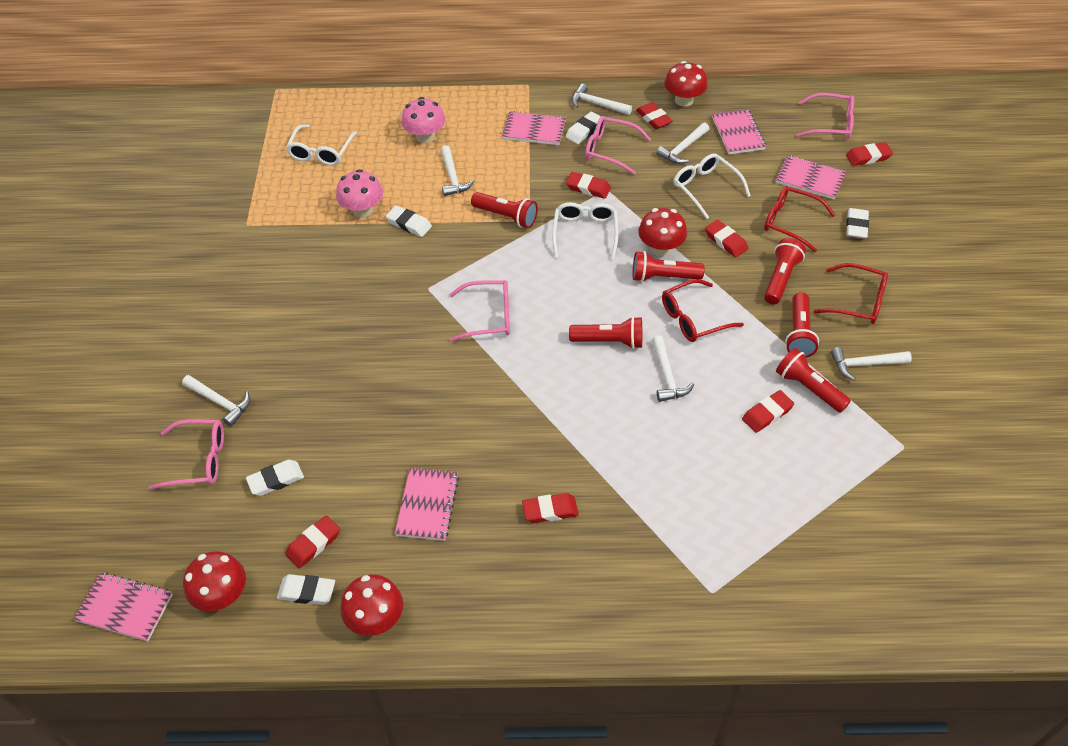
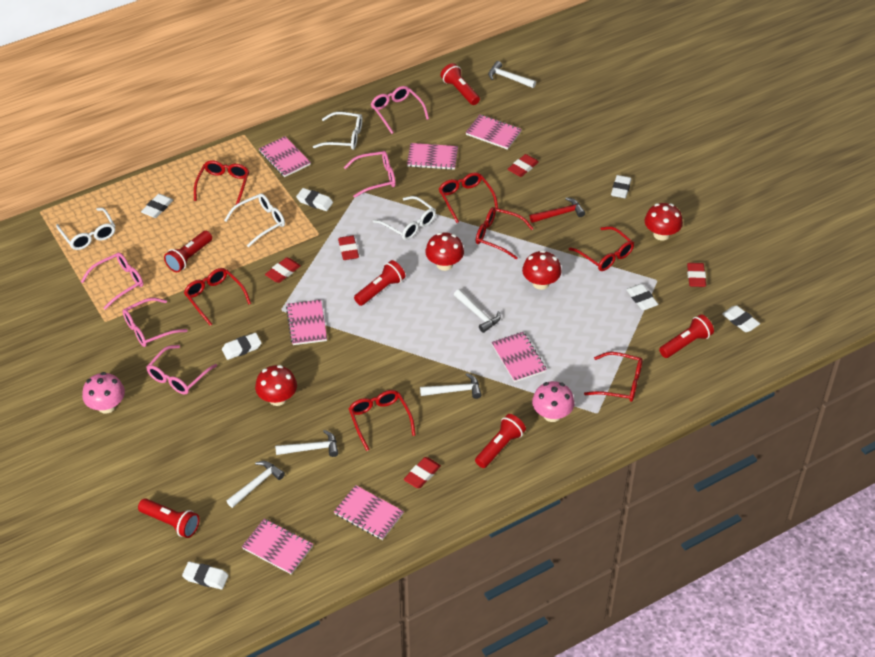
pink glasses: [149,419,224,490] [450,280,510,342] [585,116,651,174] [796,93,854,139] = 4 -> [81,253,143,310] [122,298,187,347] [146,345,217,395] [344,151,396,198] [371,86,429,134] = 5
pink notebook: [73,572,173,641] [395,468,459,541] [502,111,566,145] [712,109,766,155] [776,155,846,199] = 5 -> [242,519,313,574] [259,136,311,177] [286,300,327,345] [334,485,404,540] [407,143,458,170] [466,115,522,150] [491,332,547,382] = 7
red eraser: [286,516,340,568] [522,493,579,523] [566,172,611,199] [636,102,673,129] [705,220,748,257] [742,390,794,433] [846,142,893,166] = 7 -> [265,257,301,283] [338,236,359,260] [404,457,441,488] [508,154,539,177] [687,263,706,287] = 5
red glasses: [662,279,744,342] [764,186,835,252] [814,263,888,324] = 3 -> [184,268,251,326] [194,160,249,205] [349,390,416,451] [439,172,498,223] [476,207,534,259] [569,226,634,271] [584,352,643,402] = 7
red hammer: none = 0 -> [530,197,585,223] = 1
white eraser: [246,460,304,496] [277,574,335,605] [386,205,432,237] [565,112,601,144] [846,208,869,239] = 5 -> [141,194,173,218] [182,562,229,589] [222,333,261,360] [296,188,333,211] [611,175,632,198] [626,284,658,310] [722,305,760,332] = 7
white glasses: [286,125,358,166] [552,202,619,260] [674,153,751,219] = 3 -> [56,208,115,250] [224,193,285,247] [313,112,362,150] [373,196,436,240] = 4
white hammer: [182,375,250,427] [441,145,474,196] [572,84,632,115] [652,335,694,402] [656,122,710,164] [831,347,912,381] = 6 -> [227,461,285,508] [275,430,339,457] [420,373,481,399] [454,289,501,333] [488,61,536,88] = 5

